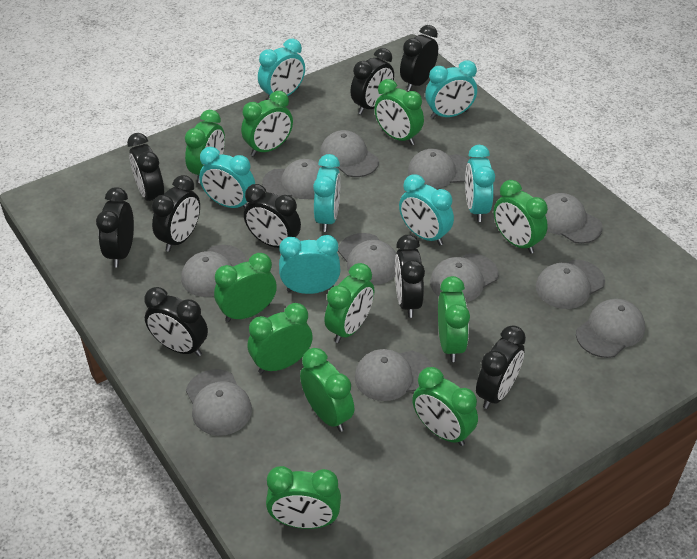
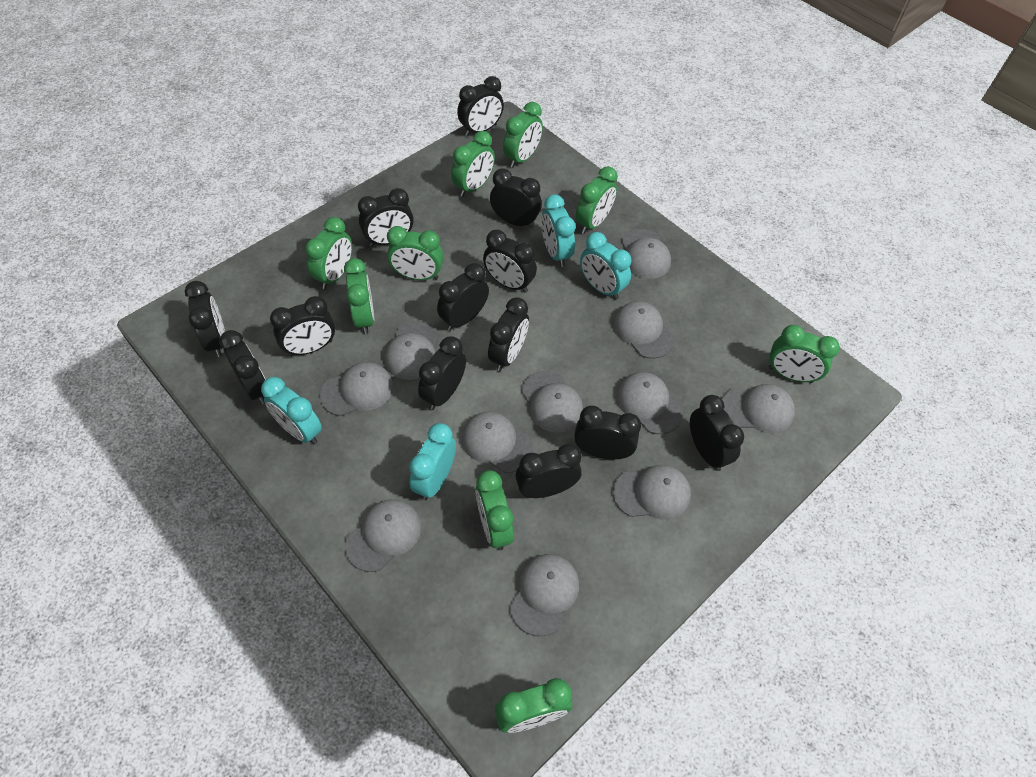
black clock: [96,187,134,267] [127,133,164,201] [144,287,208,356] [152,175,200,252] [244,184,301,248] [350,48,394,115] [395,235,425,318] [400,25,438,91] [476,325,526,409] = 9 -> [185,281,225,357] [219,330,266,404] [270,296,335,356] [358,188,414,246] [418,336,466,410] [437,263,489,331] [457,76,504,136] [483,230,537,293] [488,297,529,371] [490,168,542,228] [515,444,582,498] [574,406,641,459] [690,395,744,471] = 13
green clock: [185,110,225,183] [214,253,277,322] [241,91,293,156] [248,303,313,374] [266,466,341,529] [300,348,354,432] [324,263,374,343] [374,79,424,145] [412,367,478,446] [438,276,470,362] [494,180,548,254] = 11 -> [305,217,352,289] [344,258,374,334] [387,226,444,280] [451,131,495,197] [476,470,514,550] [495,678,572,733] [503,102,543,168] [576,166,618,234] [769,325,840,383] = 9
turquoise clock: [199,147,255,208] [258,38,305,100] [279,235,340,294] [313,154,341,232] [399,174,454,245] [425,60,477,119] [465,145,495,222] = 7 -> [261,377,322,444] [409,423,456,500] [541,194,576,267] [580,232,631,299] = 4

